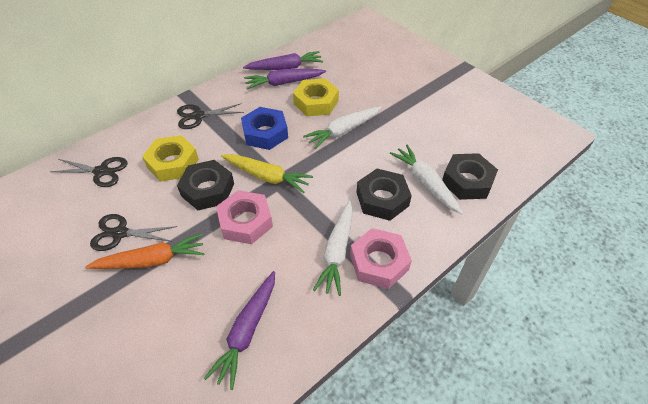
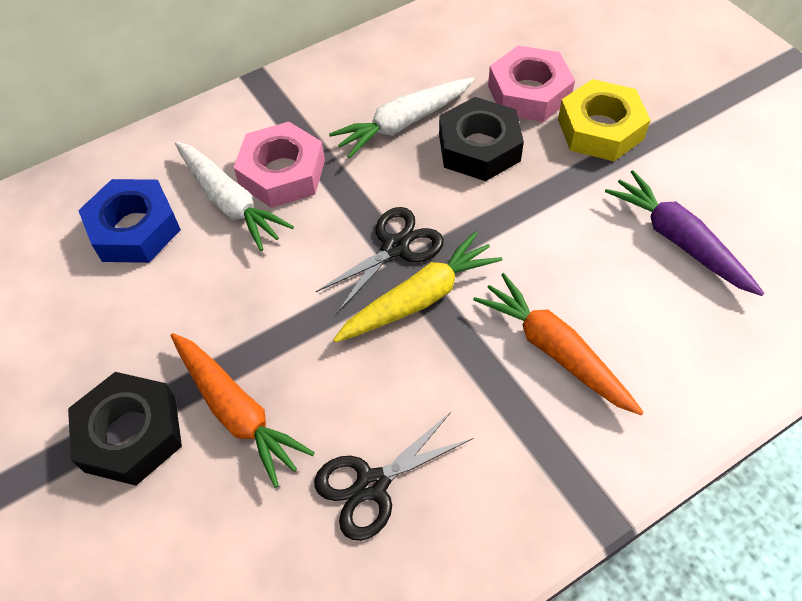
black nut: [177,160,234,210] [356,169,412,221] [442,153,498,200] = 3 -> [68,372,182,486] [439,97,524,181] = 2
black scissors: [51,157,128,187] [90,214,177,251] [177,103,244,129] = 3 -> [314,411,473,541] [316,207,444,312] = 2
orange carrot: [85,233,205,269] = 1 -> [171,333,315,488] [473,273,644,415] = 2
purple carrot: [204,271,275,390] [243,51,323,70] [244,69,326,90] = 3 -> [605,170,764,296] = 1
white carrot: [303,106,382,149] [313,201,353,296] [390,145,463,214] = 3 -> [175,142,294,251] [329,77,475,158] = 2
yellow nut: [142,135,199,182] [293,78,339,116] = 2 -> [558,79,651,161] = 1

